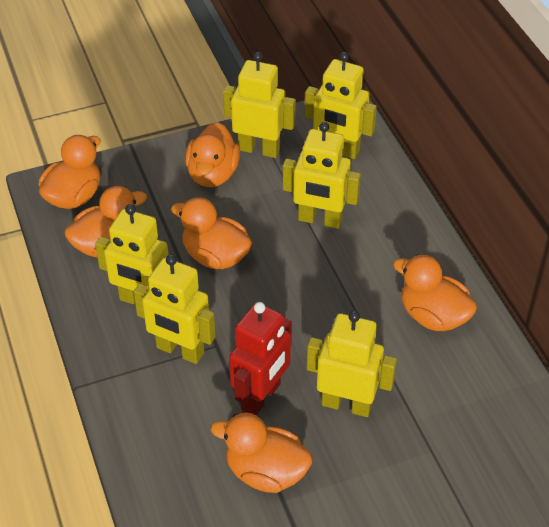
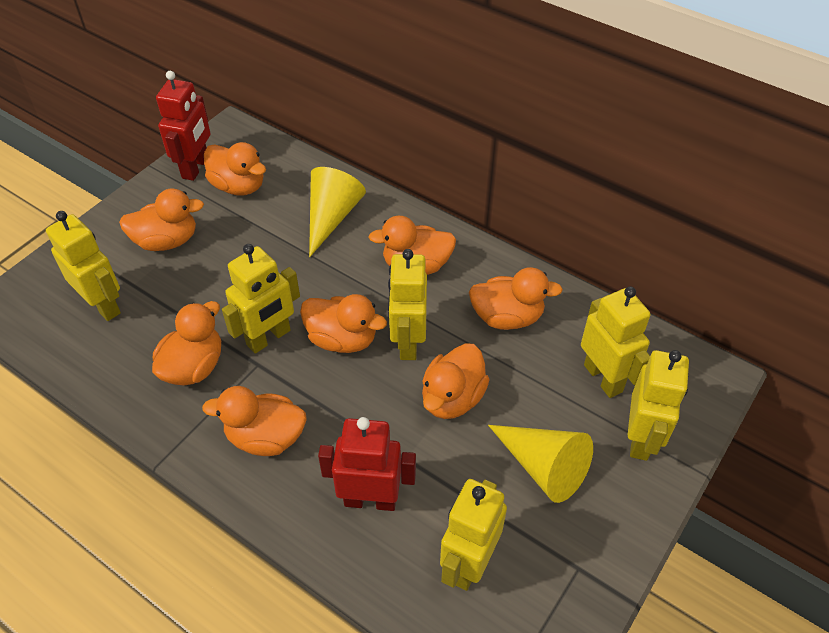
orange duck: [39,135,101,209] [64,186,147,257] [171,197,252,269] [185,122,240,187] [211,413,312,493] [393,254,477,331] = 6 -> [119,189,204,251] [152,301,221,386] [202,386,307,456] [204,142,266,195] [300,294,387,353] [369,216,456,275] [422,343,490,419] [469,267,563,330] = 8
red robot: [229,302,292,416] = 1 -> [156,71,211,181] [318,417,416,511] = 2
yellow cone: none = 0 -> [309,167,366,257] [488,425,593,503] = 2

